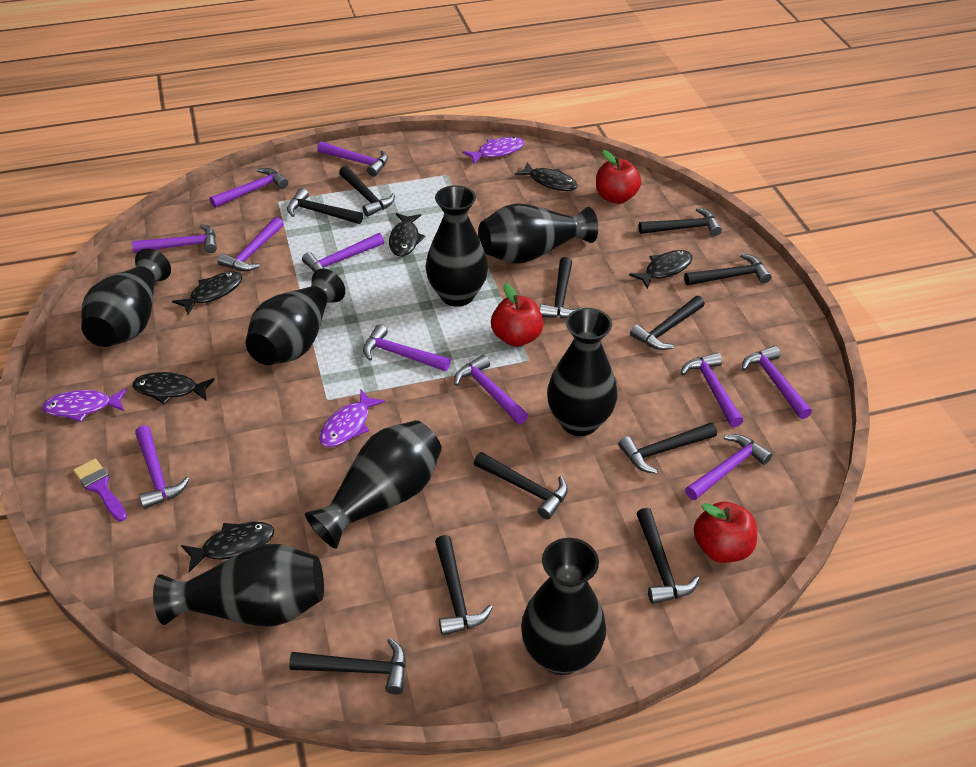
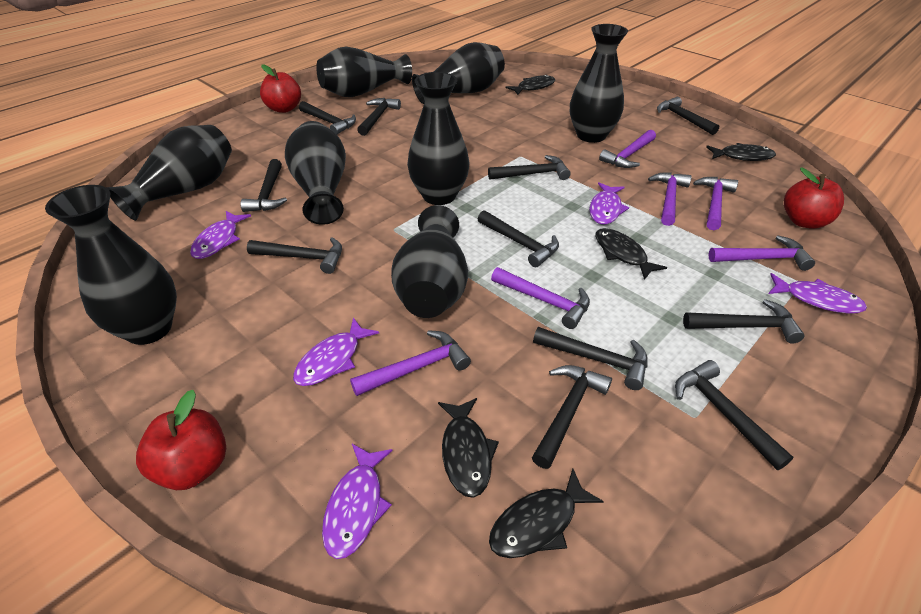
black fish: [132,372,215,404] [172,272,242,315] [181,522,274,572] [389,213,426,257] [515,162,578,191] [629,250,692,289] = 6 -> [438,398,499,498] [489,469,604,558] [506,75,555,95] [595,228,667,280] [706,143,776,161] = 5
purple brush: [73,459,127,521] = 1 -> none = 0
purple fish: [42,388,127,422] [319,390,385,447] [463,137,524,164] = 3 -> [190,211,251,259] [293,318,379,386] [322,444,393,559] [589,182,629,224] [768,273,867,314] = 5
purple hammer: [132,224,217,253] [135,425,190,509] [210,168,288,208] [218,217,283,271] [302,233,384,272] [317,142,388,177] [363,324,451,371] [454,354,528,424] [681,352,743,428] [685,434,773,500] [742,346,812,419] = 11 -> [350,330,471,396] [491,267,590,329] [599,130,656,168] [648,172,692,226] [693,177,738,230] [708,235,815,271] = 6

